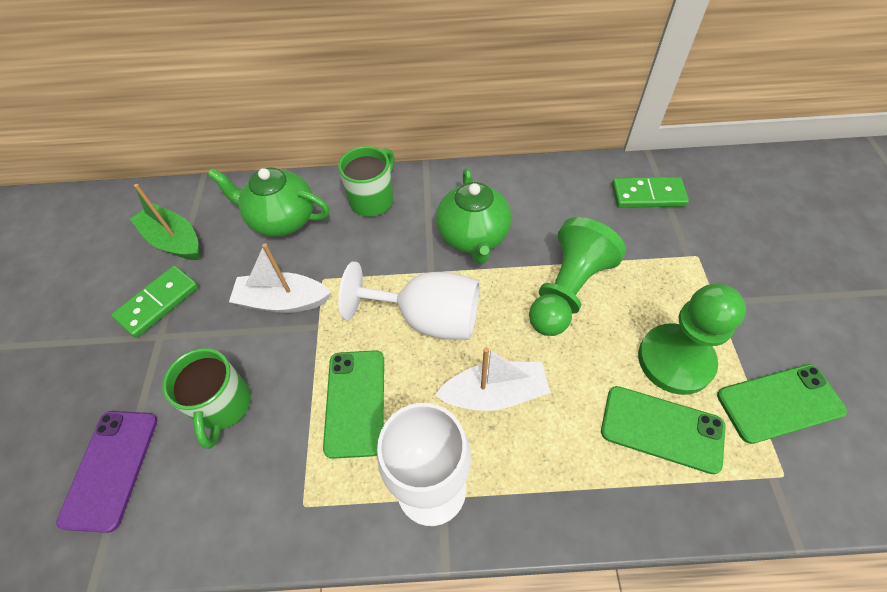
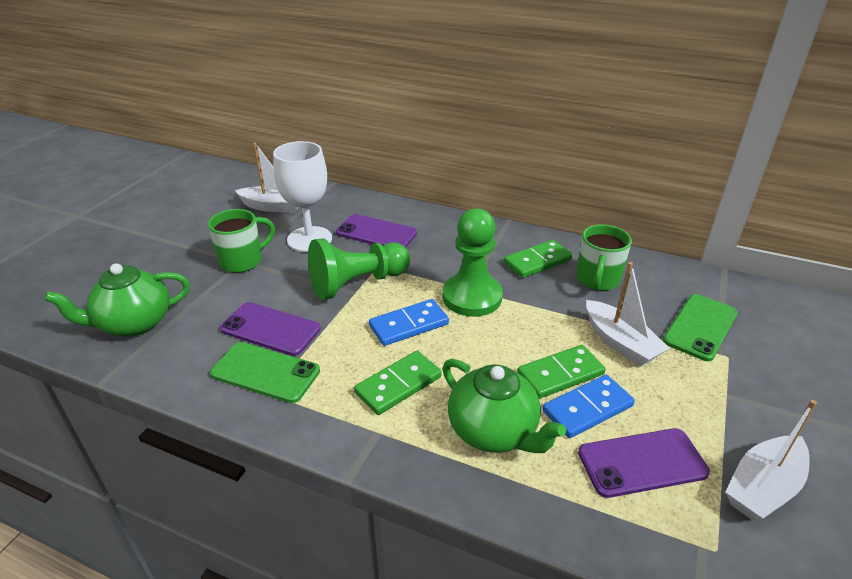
blue domino: none = 0 -> [369,299,449,346] [543,375,635,438] = 2
green boat: [130,184,200,260] = 1 -> none = 0
green domino: [111,266,199,338] [612,177,689,208] = 2 -> [354,351,442,415] [504,240,573,278] [517,345,606,399] = 3
green phone: [323,350,384,459] [601,386,726,474] [717,364,847,444] = 3 -> [210,342,320,403] [663,294,738,361] = 2
purple phone: [56,411,157,533] = 1 -> [220,302,321,356] [336,214,417,247] [578,428,710,498] = 3
white boat: [229,243,331,313] [435,347,551,411] = 2 -> [235,143,299,213] [586,262,670,366] [725,400,817,520] = 3
white goblet: [338,261,480,340] [377,403,471,526] = 2 -> [273,141,332,252] = 1

